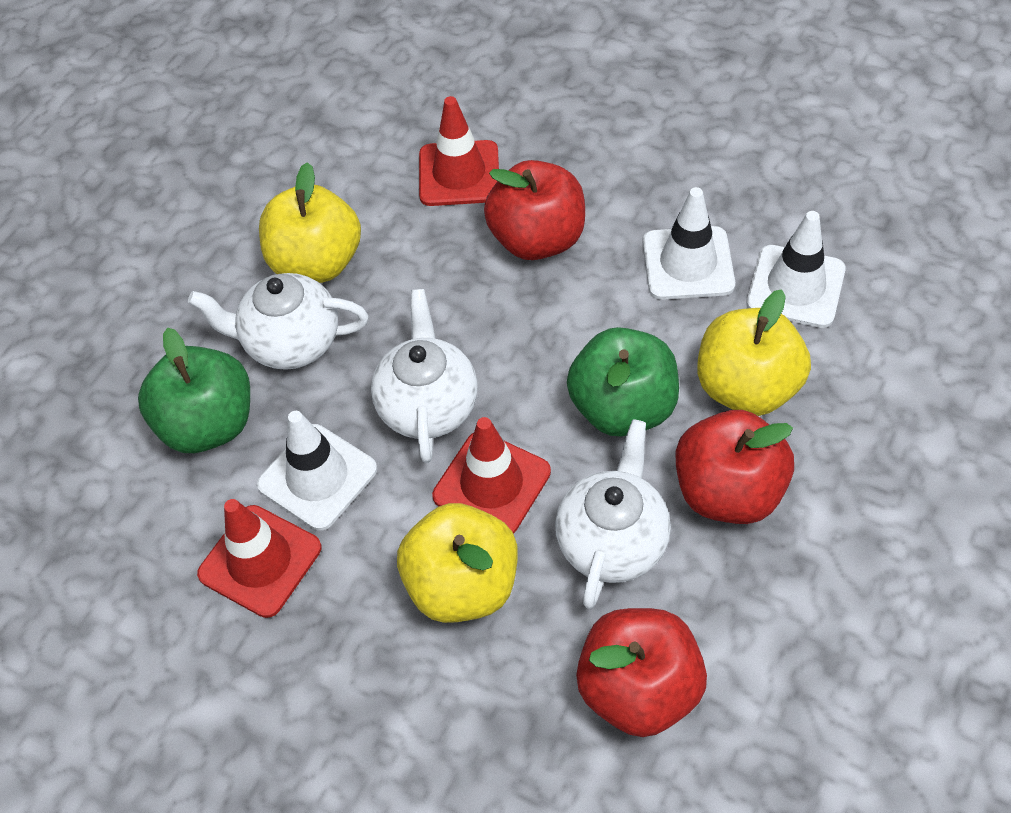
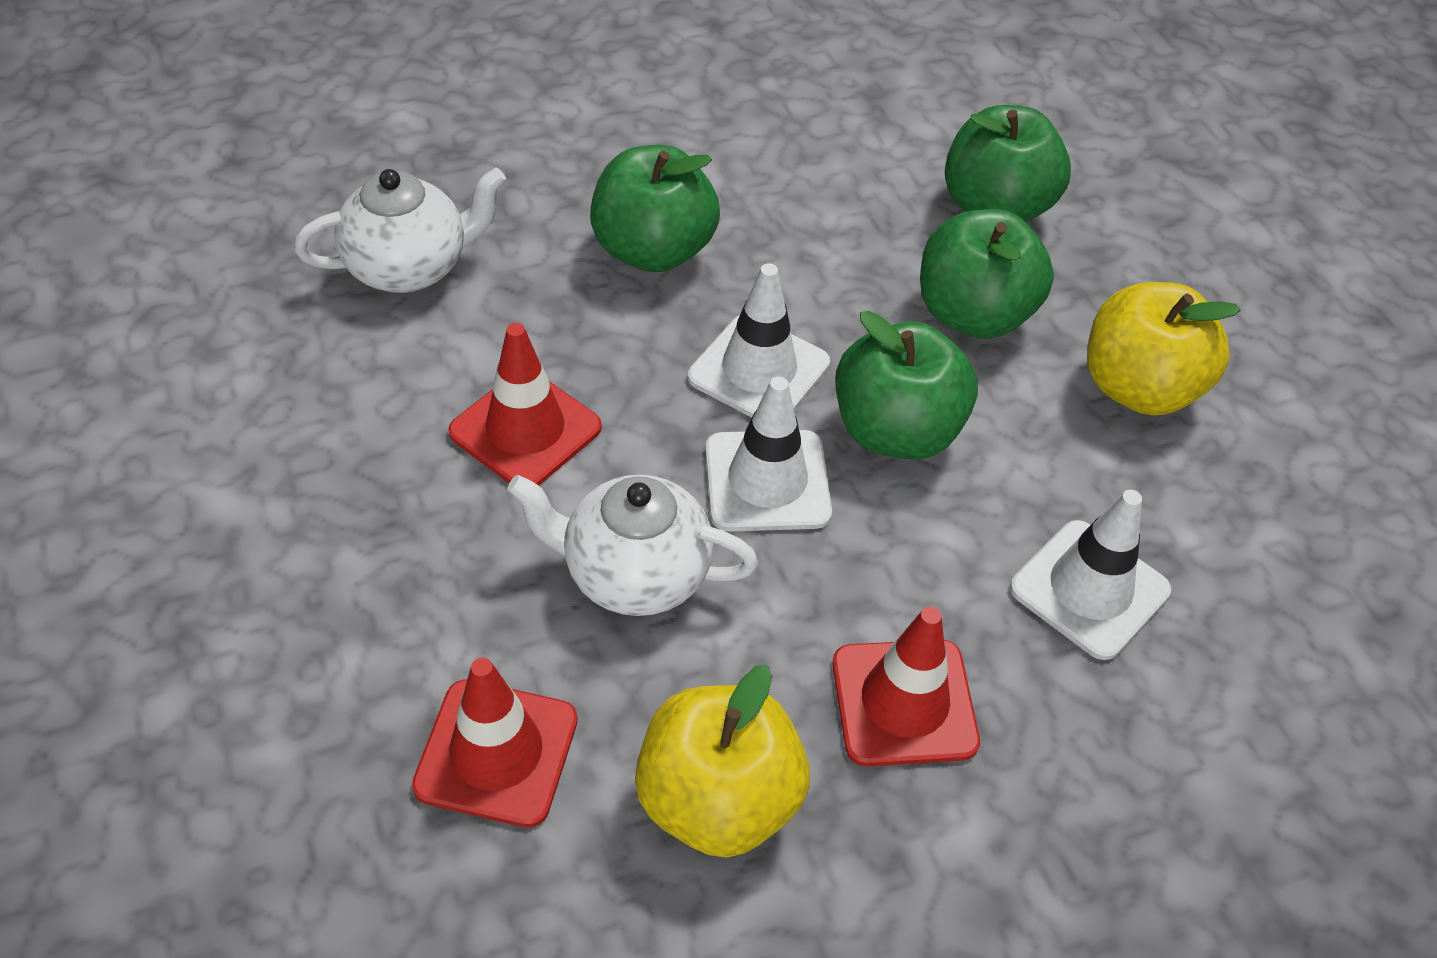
green apple: [138,328,250,453] [567,327,679,437] = 2 -> [590,145,720,272] [835,311,978,460] [920,209,1054,339] [945,105,1071,222] = 4
red apple: [484,160,585,260] [576,608,707,737] [676,410,794,524] = 3 -> none = 0
white teapot: [188,273,368,370] [371,289,478,463] [555,420,671,609] = 3 -> [294,168,506,293] [507,475,758,616] = 2
yellow apple: [259,162,361,283] [397,503,518,623] [697,289,811,416] = 3 -> [635,665,810,858] [1087,282,1241,415] = 2

